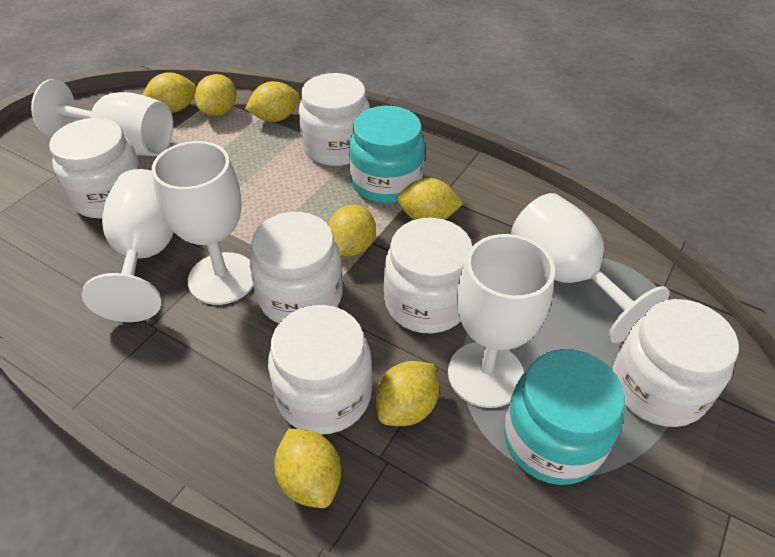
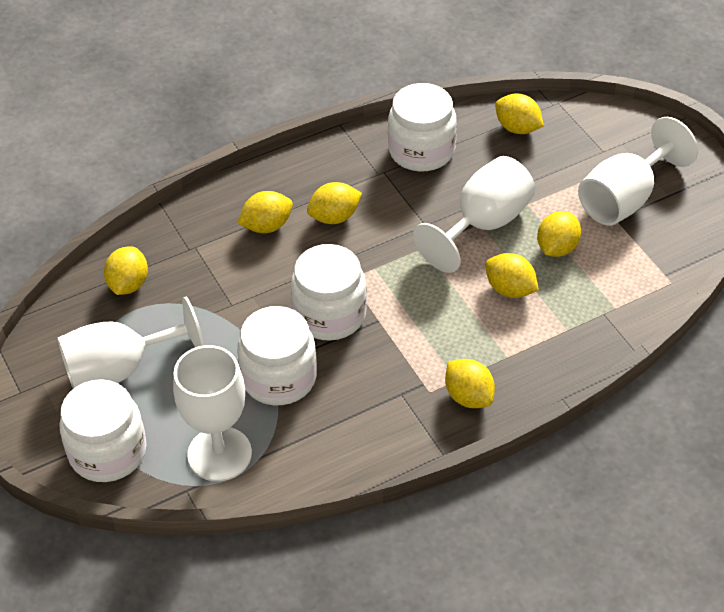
turquoise jar: [349,106,425,204] [504,349,625,485] = 2 -> none = 0
white goblet: [31,79,173,156] [82,169,174,322] [152,141,253,305] [448,234,555,408] [511,193,670,343] = 5 -> [57,297,204,389] [173,345,252,481] [413,156,535,273] [578,117,698,226] = 4
white jar: [49,118,142,218] [250,212,343,324] [268,305,372,435] [299,73,370,166] [384,218,472,333] [613,299,739,427] = 6 -> [60,379,146,482] [237,306,317,405] [291,244,367,341] [388,83,457,171] = 4

